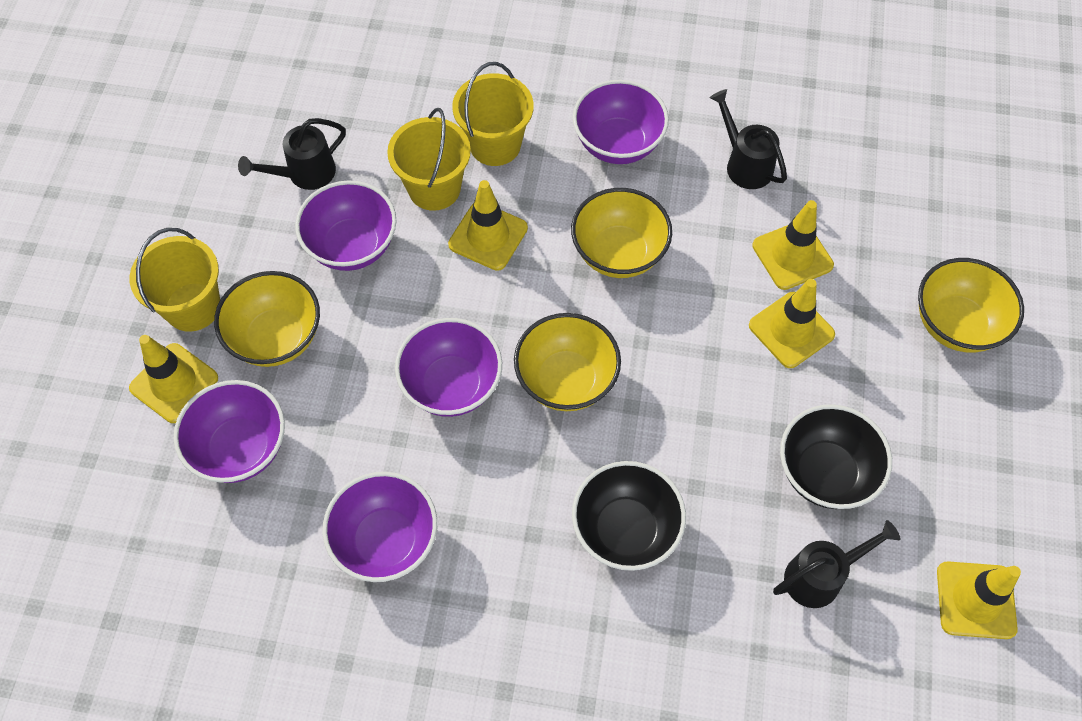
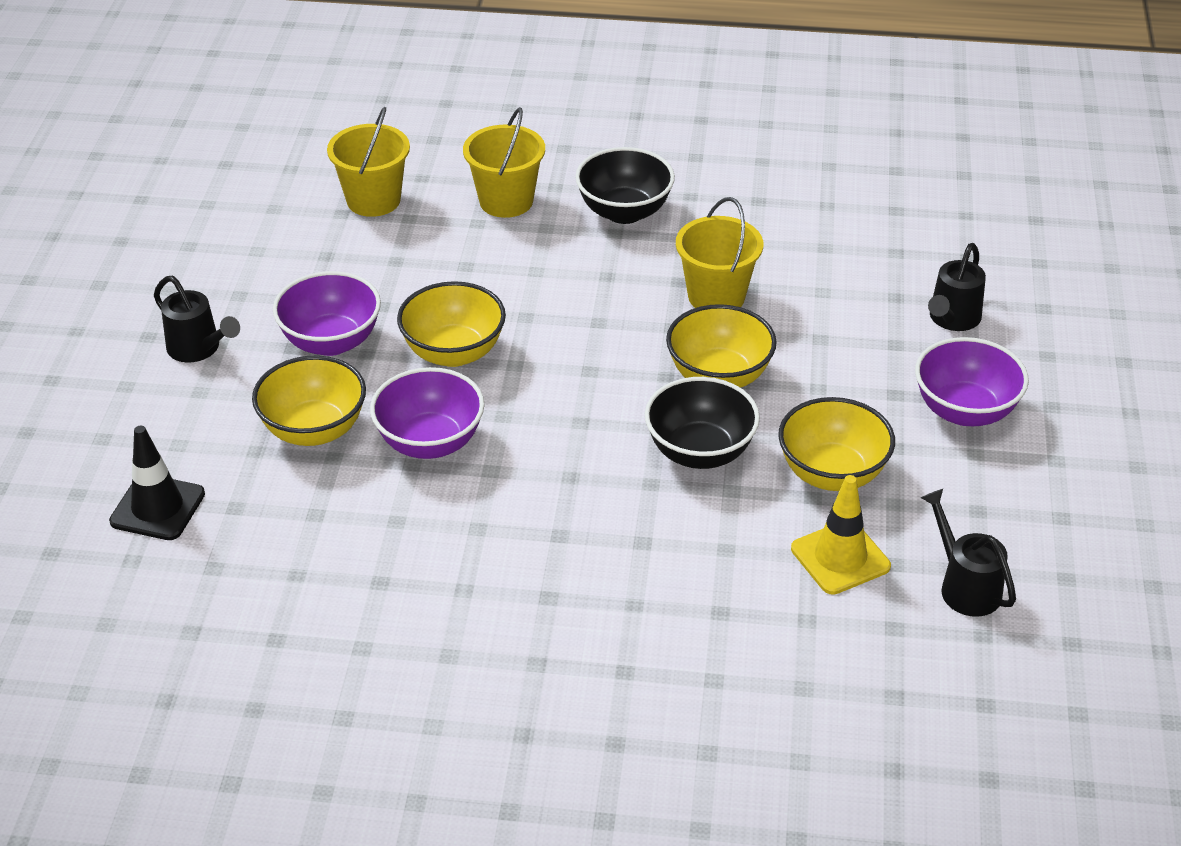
black traffic cone: none = 0 -> [109,426,205,540] = 1
purple bowl: [174,380,285,483] [295,180,396,271] [322,472,437,582] [395,318,502,417] [573,80,669,164] = 5 -> [273,271,381,356] [370,367,485,459] [915,337,1029,426] = 3
yellow traffic cone: [129,335,218,423] [448,180,528,271] [749,279,835,368] [752,200,834,290] [937,561,1021,639] = 5 -> [791,475,891,595] = 1

